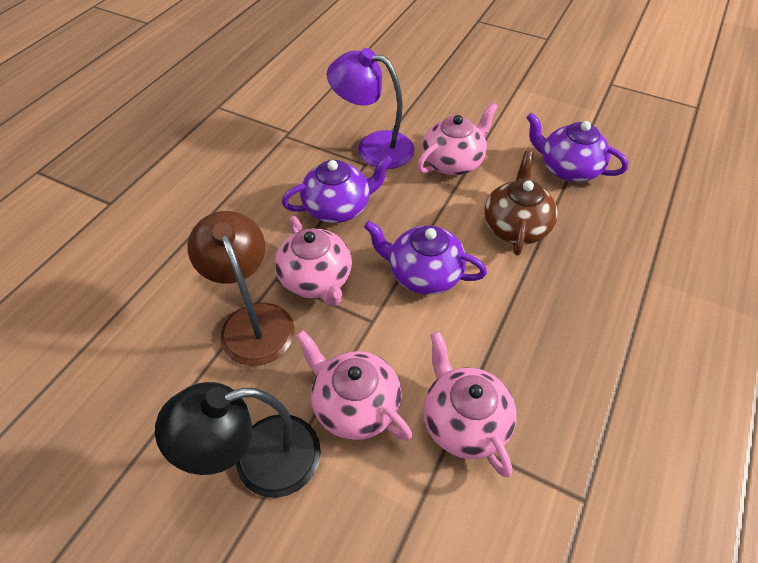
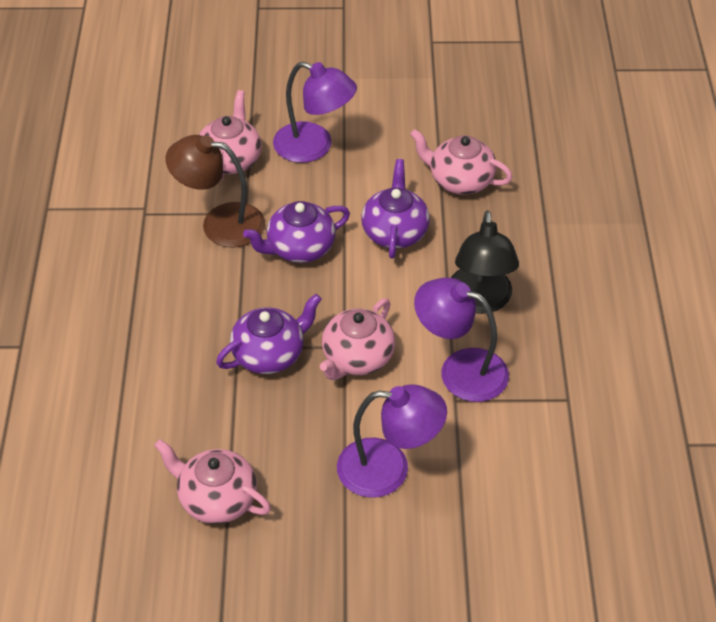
brown teapot: [484,151,558,255] = 1 -> none = 0
purple lamp: [327,48,415,169] = 1 -> [273,61,357,163] [337,384,447,498] [414,277,509,402] = 3

